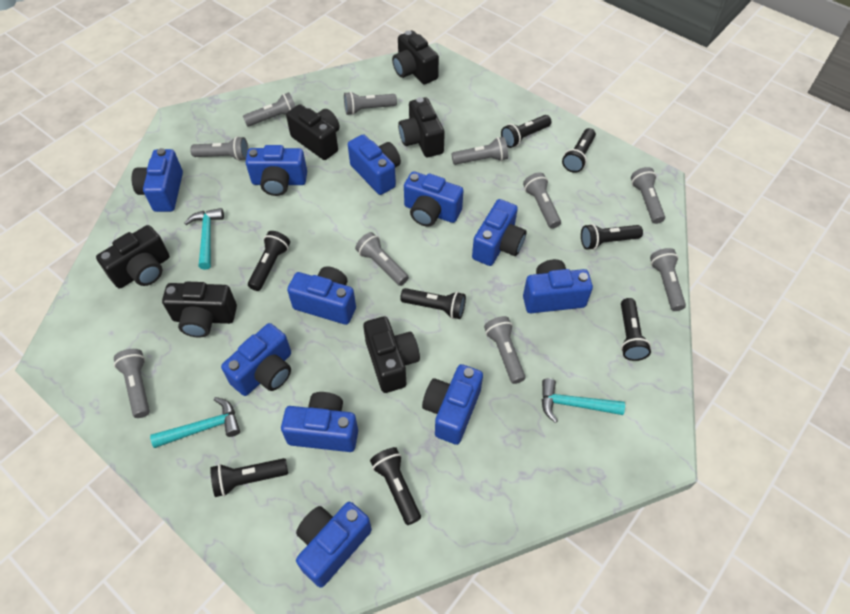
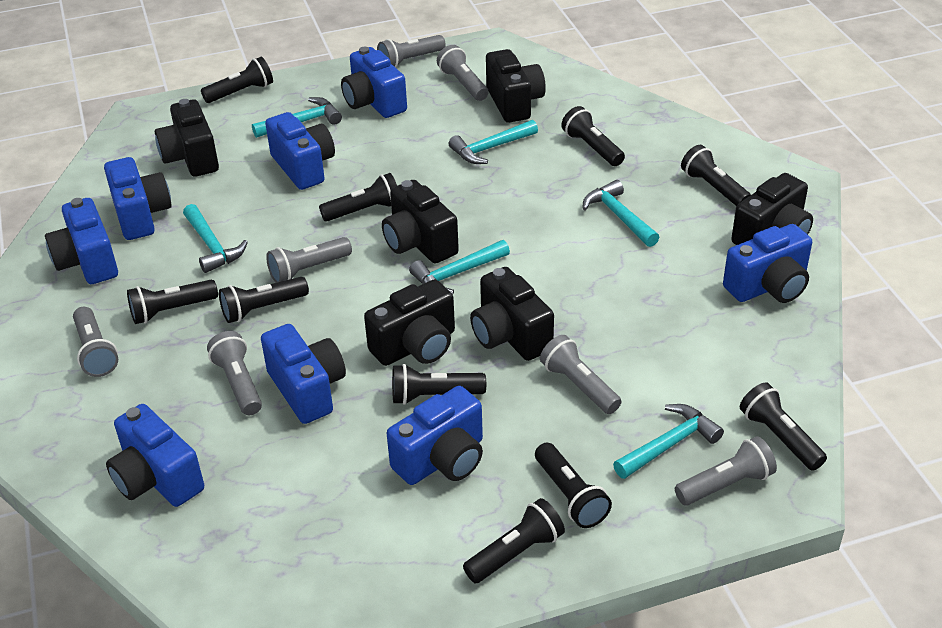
black flashlight: [210,458,288,497] [248,231,290,291] [370,447,421,525] [400,288,466,319] [501,115,551,148] [562,128,596,173] [581,224,643,250] [621,298,651,361] = 8 -> [127,280,218,324] [201,57,273,103] [219,277,309,323] [319,173,397,222] [392,364,486,405] [463,498,565,583] [535,443,612,528] [561,106,625,166] [681,145,751,206] [740,383,827,471] = 10
blue camera: [131,148,183,212] [221,323,291,396] [245,145,307,196] [281,392,358,452] [287,266,356,325] [296,502,372,588] [348,134,401,195] [404,171,463,227] [422,364,483,445] [472,199,526,266] [523,259,593,313] = 11 -> [45,198,118,284] [104,157,172,240] [106,404,204,507] [261,324,346,424] [265,112,335,190] [341,47,407,118] [387,386,483,485] [723,224,812,303] = 8
grey flashlight: [114,349,150,418] [190,136,248,161] [243,92,296,127] [344,91,397,115] [355,232,409,286] [451,137,508,165] [484,316,525,384] [523,173,561,229] [631,167,665,224] [650,248,686,311] = 10 -> [73,307,118,377] [207,331,262,415] [266,237,352,283] [377,35,446,68] [437,45,489,101] [540,335,622,414] [675,436,777,505] = 7
turquoise hammer: [150,397,240,448] [184,208,224,270] [542,378,625,423] = 3 -> [183,204,248,273] [252,97,342,138] [409,240,510,295] [448,120,538,164] [582,180,660,247] [613,404,724,479] = 6

